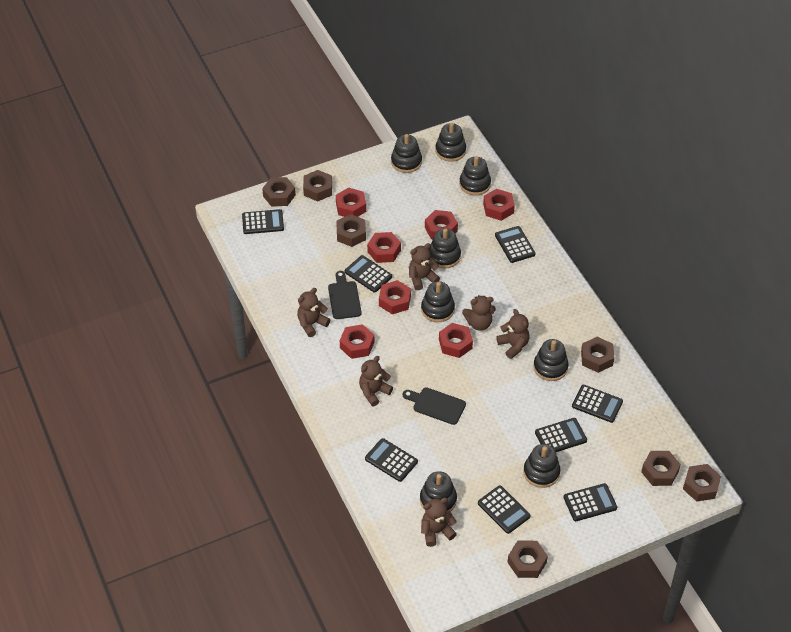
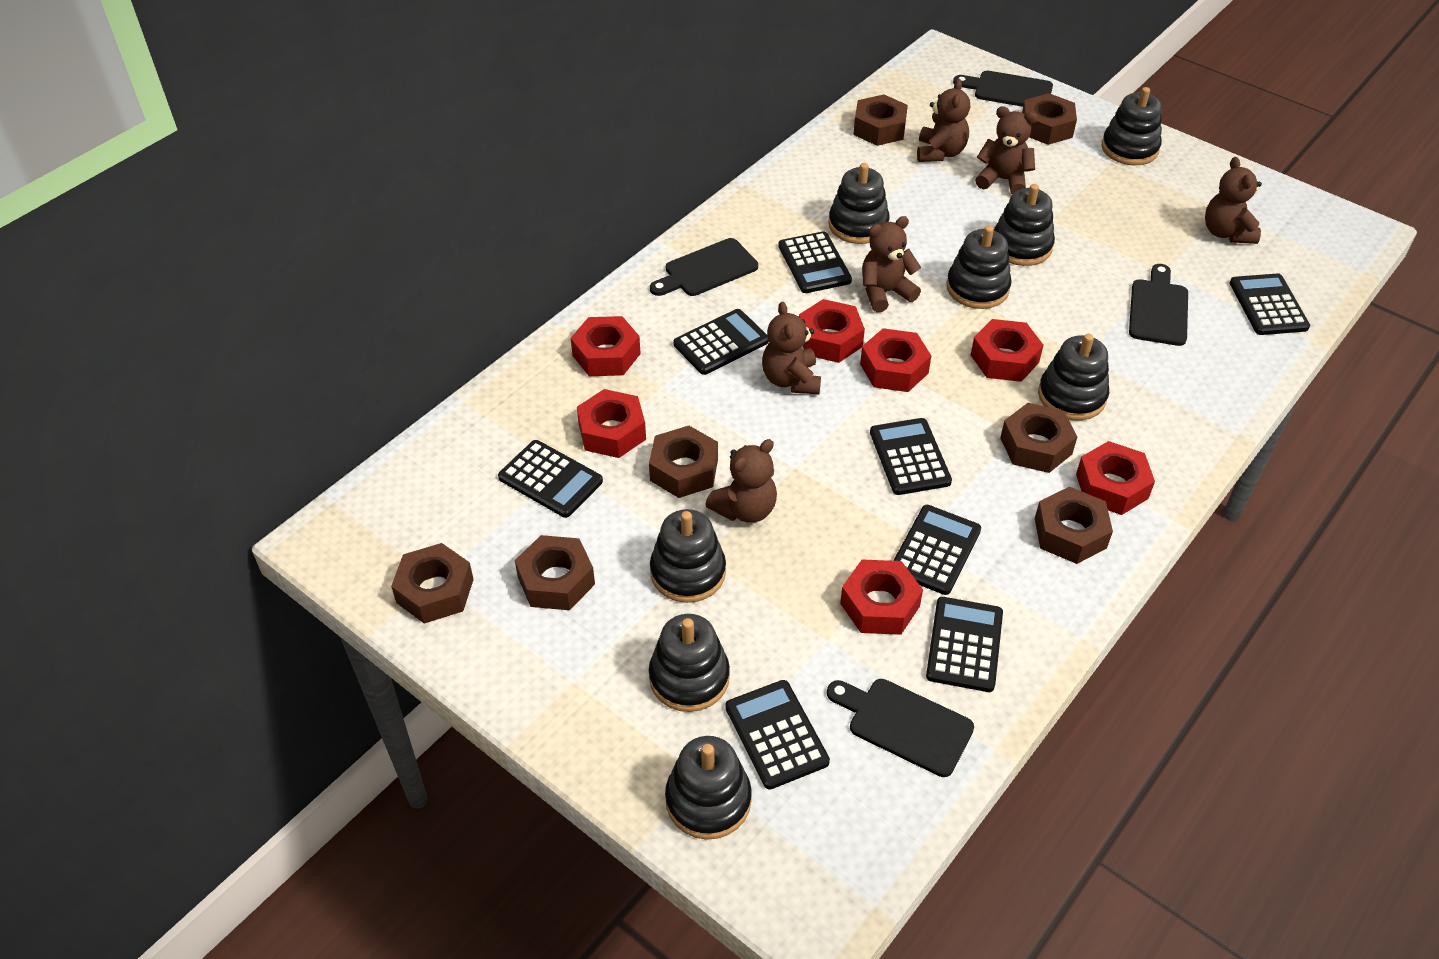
black cutting board: [328,271,362,319] [403,387,466,425] = 2 -> [650,238,758,296] [827,679,974,777] [953,71,1053,107] [1129,264,1188,346] = 4

